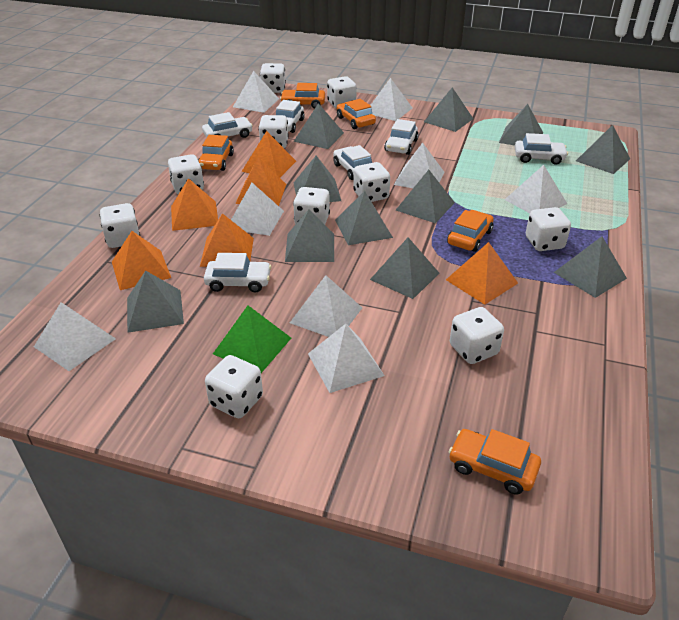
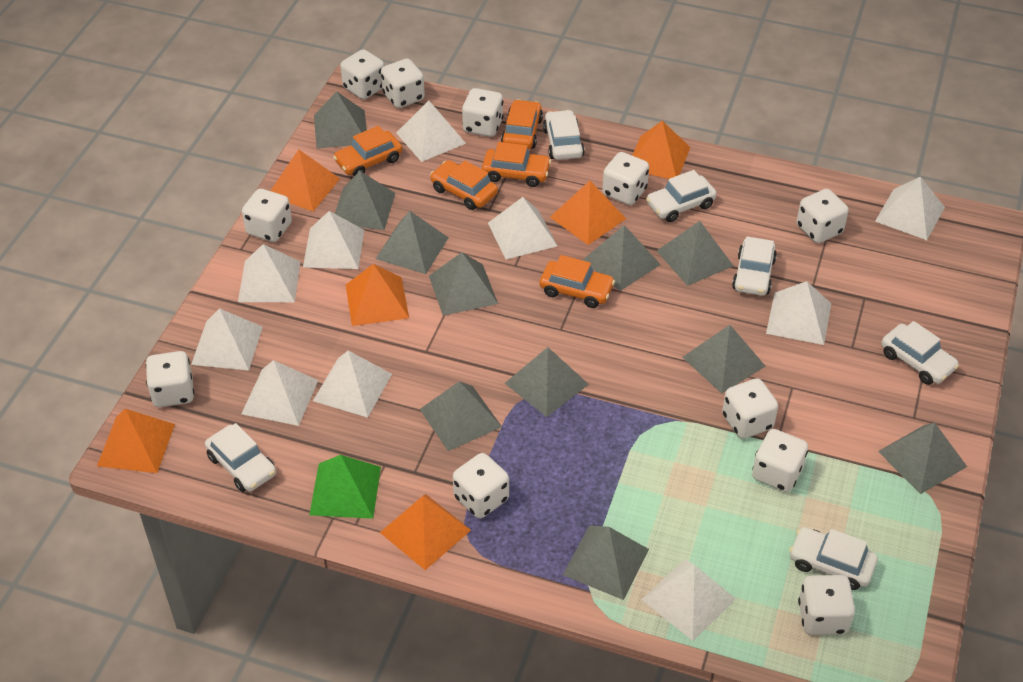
white dice: [100,203,140,248] [168,154,204,194] [205,355,263,418] [258,115,289,149] [260,63,286,93] [293,187,330,225] [327,76,357,109] [353,162,390,202] [450,307,504,364] [526,207,571,251] = 10 -> [145,351,194,407] [242,189,292,242] [340,49,385,100] [381,58,425,108] [453,453,509,519] [462,88,504,137] [602,152,649,205] [722,378,778,439] [752,429,808,492] [797,189,849,243] [798,575,855,635] = 11
white pyramid: [34,302,116,371] [231,183,284,236] [233,71,279,113] [290,275,362,337] [308,324,385,393] [371,78,412,121] [394,143,445,188] [504,165,567,213] = 8 -> [191,308,263,371] [238,244,301,302] [241,360,318,426] [303,211,364,269] [313,351,392,418] [396,101,466,162] [488,197,557,259] [641,559,736,641] [766,281,831,345] [875,177,945,240] = 10

